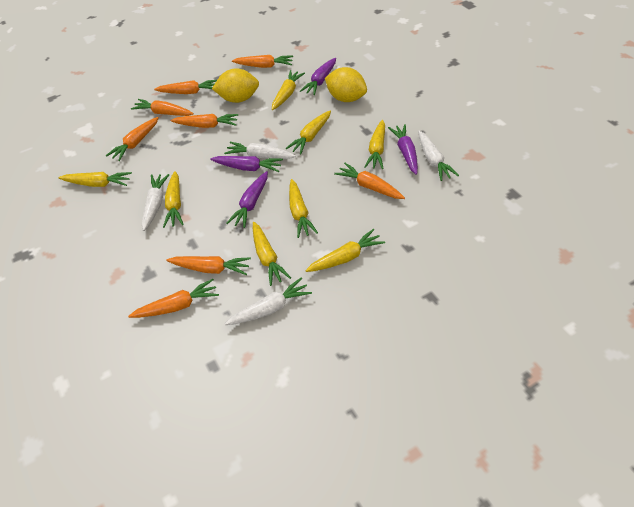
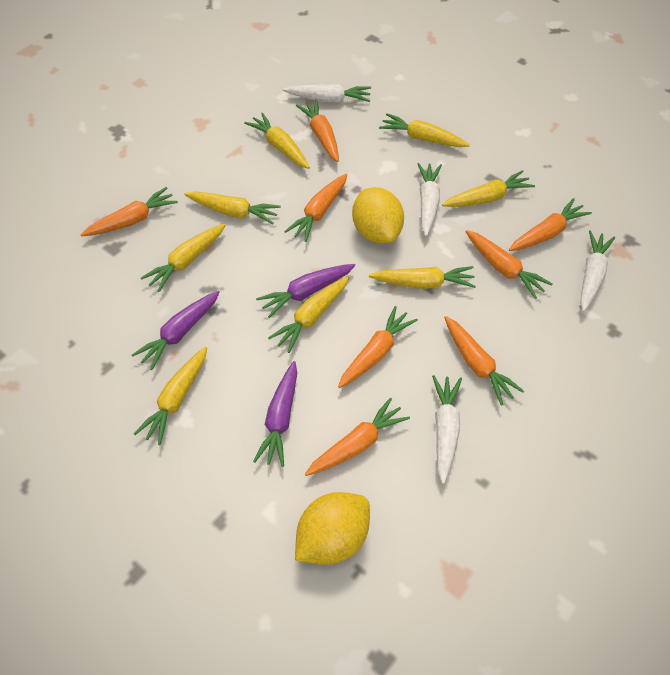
purple carrot: [210,156,283,172] [226,171,268,228] [300,58,336,95] [388,124,418,175] = 4 -> [132,291,220,370] [253,361,297,467] [256,264,355,318] = 3

